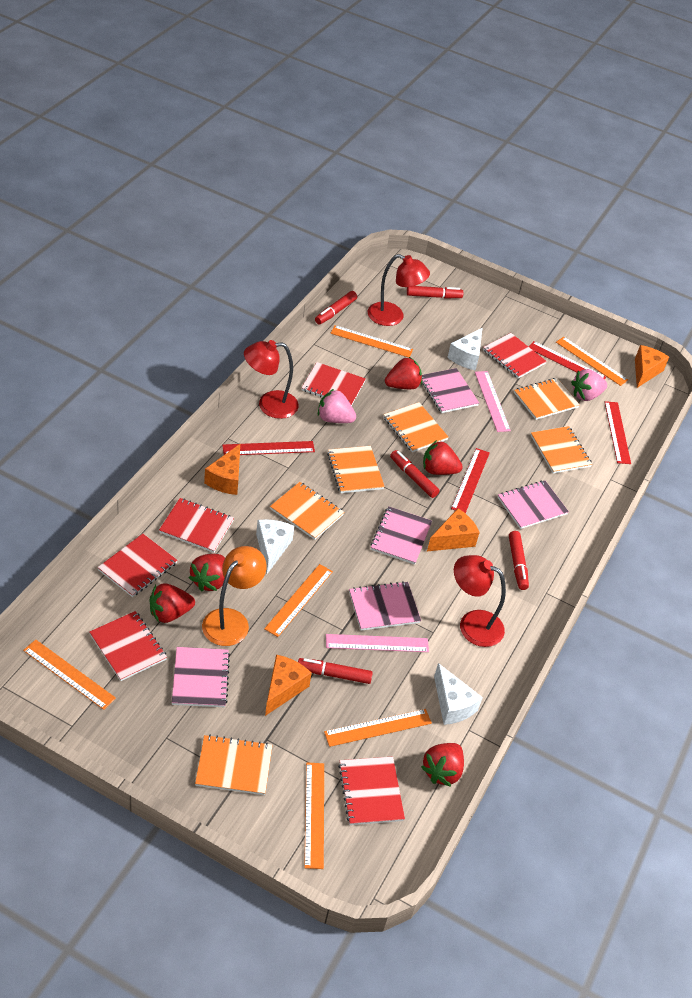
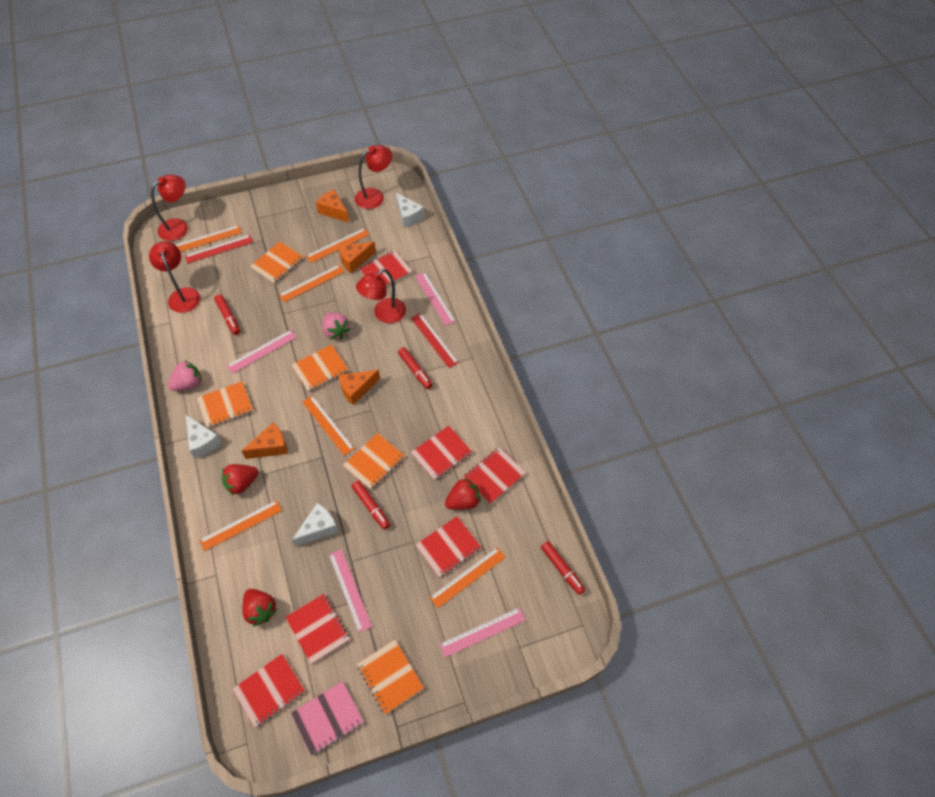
orange lamp: [202,546,267,646] = 1 -> none = 0
orange notebook: [195,735,273,795] [270,482,344,540] [327,446,385,493] [383,402,449,452] [514,378,580,420] [531,426,592,473] = 6 -> [197,381,253,428] [250,241,303,284] [291,344,349,392] [343,433,405,490] [357,640,424,714] = 5
pink notebook: [172,647,230,707] [349,581,421,631] [370,506,432,565] [422,368,479,413] [498,481,569,529] = 5 -> [291,681,364,756] = 1
pink ruler: [326,634,429,652] [475,371,511,432] = 2 -> [227,330,297,374] [329,549,372,633] [415,272,456,326] [439,607,526,657] = 4
red lamp: [244,340,299,419] [368,254,430,326] [454,555,506,647] = 3 -> [149,242,200,313] [151,175,188,241] [355,145,392,209] [356,269,406,323] = 4
red marker: [298,658,373,684] [315,291,357,324] [390,450,440,498] [407,286,464,298] [509,531,529,590] = 5 -> [214,294,240,335] [352,481,390,530] [398,347,433,389] [541,541,585,595] = 4
red ruler: [222,441,315,455] [451,448,490,514] [529,341,606,379] [605,401,631,464] = 4 -> [185,235,253,264] [411,313,459,368] = 2
red strawberry: [150,583,195,623] [189,554,225,592] [385,357,422,389] [421,743,464,787] [423,440,463,475] = 5 -> [222,464,258,496] [242,589,277,627] [445,478,481,510] = 3

